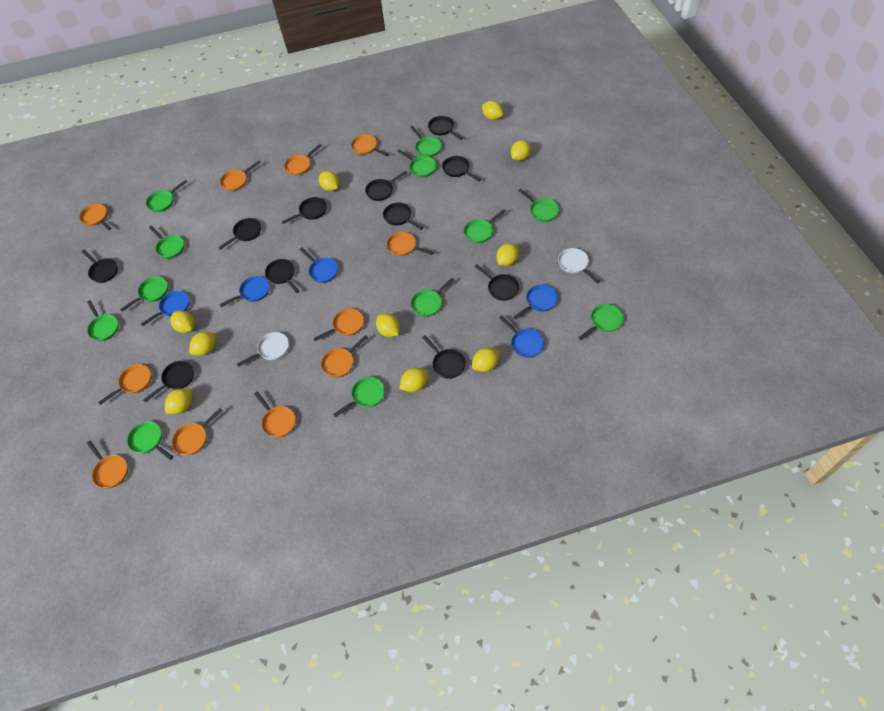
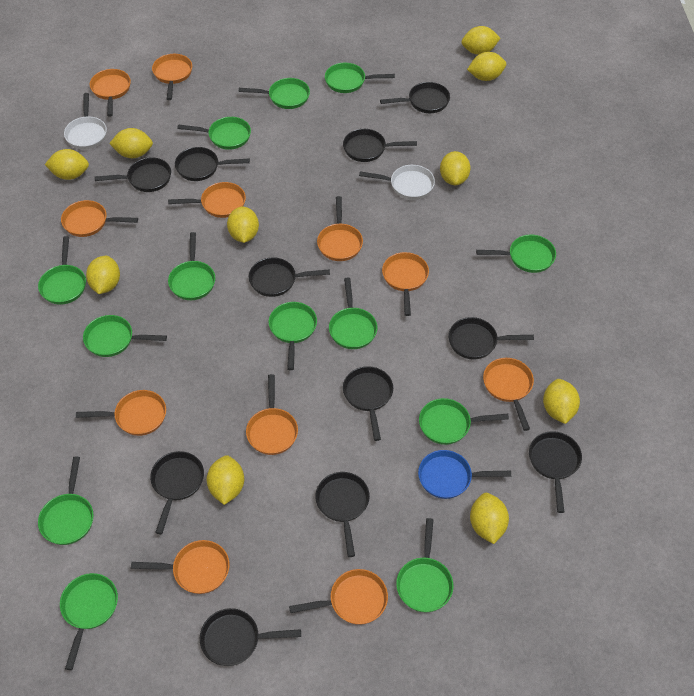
blue pan: [141,291,189,326] [220,276,269,307] [299,248,338,283] [499,316,544,358] [513,285,558,319] = 5 -> [418,450,511,499] = 1
green pan: [87,300,119,341] [120,277,168,311] [127,422,173,460] [146,180,187,212] [149,226,184,259] [333,377,385,417] [397,149,437,177] [410,126,442,157] [411,278,454,317] [464,209,506,243] [518,189,559,222] [578,304,624,340] = 12 -> [38,236,86,305] [38,457,93,545] [60,573,118,670] [83,315,167,357] [168,232,215,300] [177,117,251,150] [239,78,310,109] [269,302,317,370] [325,63,395,93] [329,278,377,349] [396,518,453,612] [419,398,509,445] [476,235,556,273] = 13

